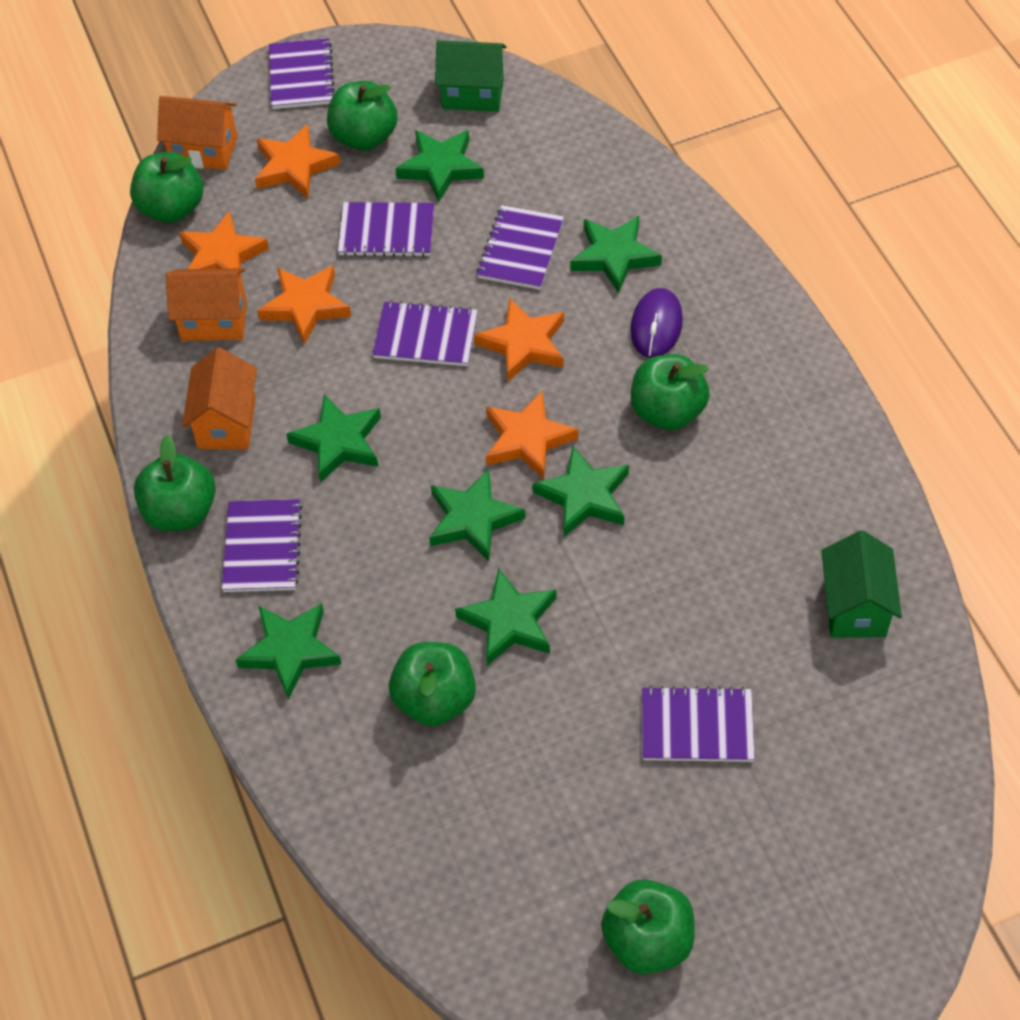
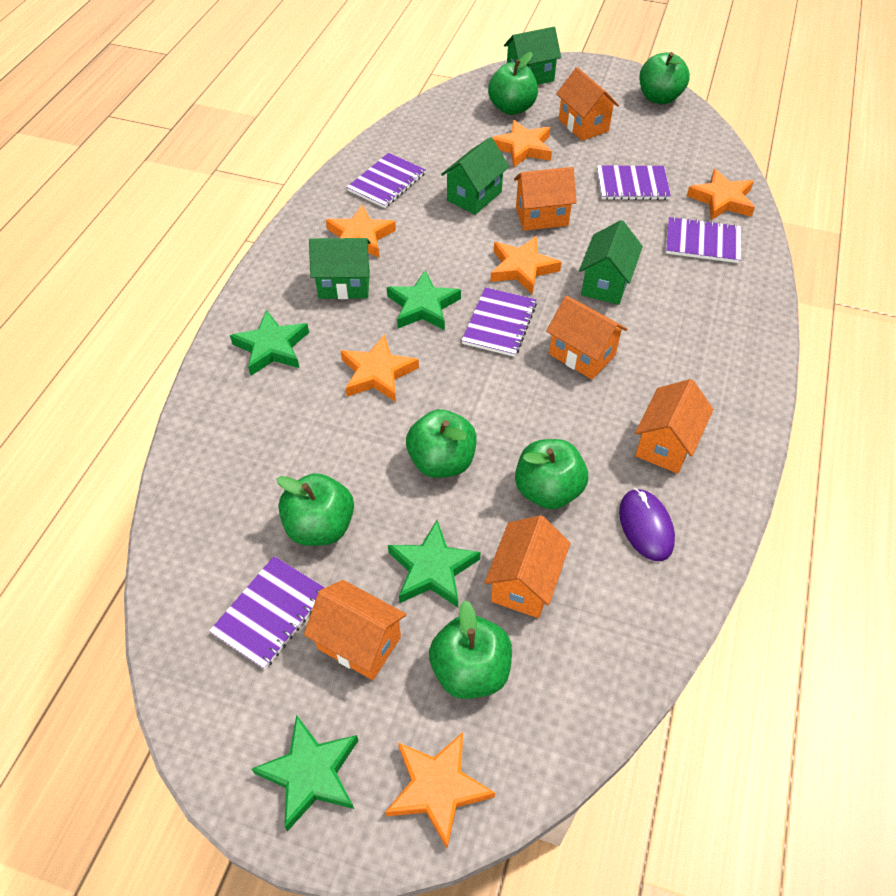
green house: [435,40,507,112] [821,531,902,638] = 2 -> [309,238,371,299] [441,137,509,215] [504,27,561,85] [579,220,643,305] = 4
green star: [235,603,342,700] [286,394,381,483] [395,130,484,202] [429,469,525,561] [455,568,556,666] [532,446,629,537] [570,216,662,294] = 7 -> [230,310,309,376] [252,715,359,831] [387,270,461,330] [388,520,481,608] = 4
orange house: [157,96,237,170] [166,268,247,341] [182,347,257,450] = 3 -> [304,580,406,680] [484,515,570,618] [514,167,577,231] [546,296,627,379] [556,67,619,141] [635,379,713,474] = 6
orange star: [179,211,269,274] [255,124,340,198] [257,265,351,345] [474,298,564,382] [486,391,579,479] = 5 -> [326,204,396,258] [341,334,419,402] [385,732,495,848] [490,236,561,295] [492,120,552,168] [687,169,755,220] = 6
purple notebook: [222,499,302,592] [269,38,335,109] [338,202,434,257] [372,300,478,366] [476,205,564,290] [642,686,755,762] = 6 -> [210,556,325,669] [347,153,426,208] [462,287,537,357] [597,166,671,200] [666,217,741,263] = 5

